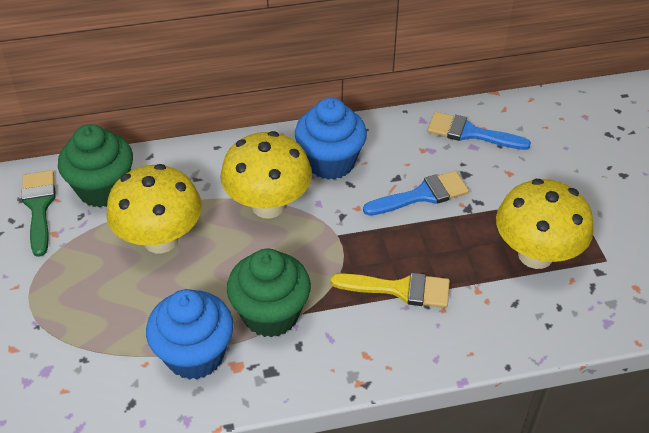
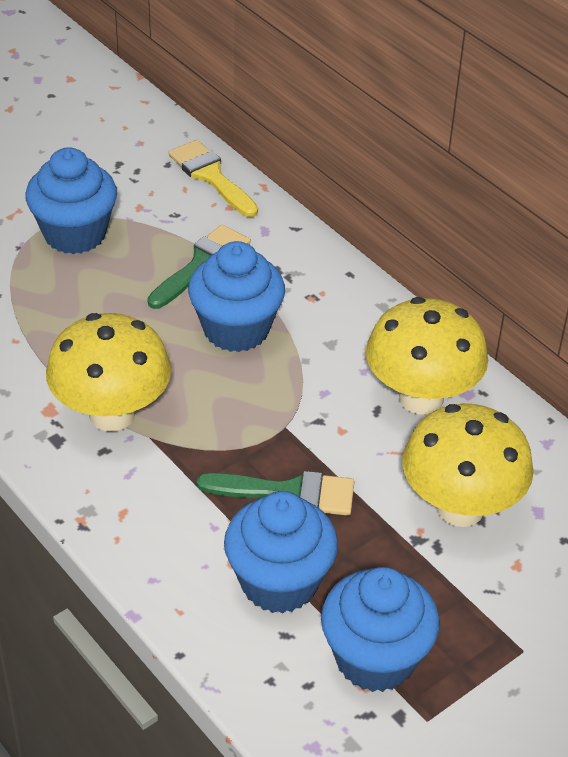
blue brush: [363,171,469,216] [427,112,531,150] = 2 -> none = 0
blue cupcake: [146,289,234,380] [295,98,367,180] = 2 -> [25,147,117,254] [188,241,285,352] [224,491,338,614] [321,567,440,692] = 4
green brush: [21,170,56,257] = 1 -> [147,225,251,309] [197,471,354,516] = 2
green cupcake: [58,124,133,207] [227,249,311,337] = 2 -> none = 0

